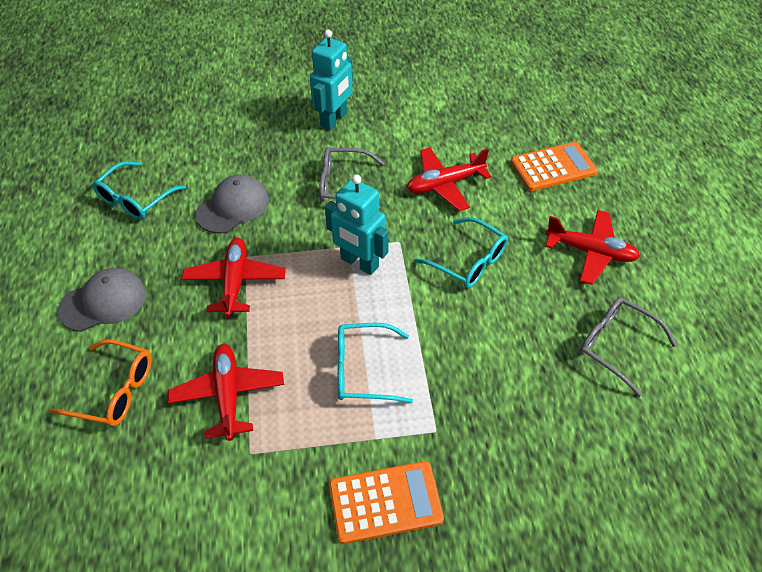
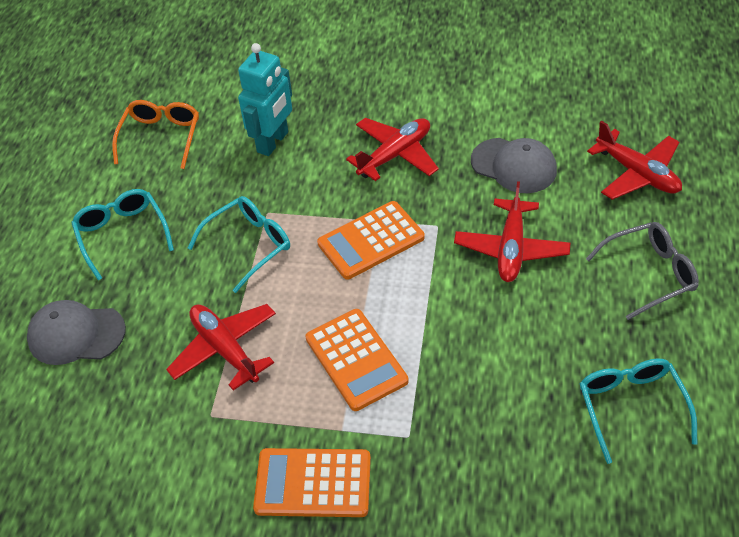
grey glasses: [319,147,385,210] [579,297,677,397] = 2 -> [586,222,699,320] = 1
orange calculator: [329,461,444,544] [511,142,598,191] = 2 -> [253,448,371,517] [306,309,408,411] [317,201,425,280] = 3
turquoise robot: [310,29,353,130] [325,174,389,275] = 2 -> [238,43,292,156] = 1

